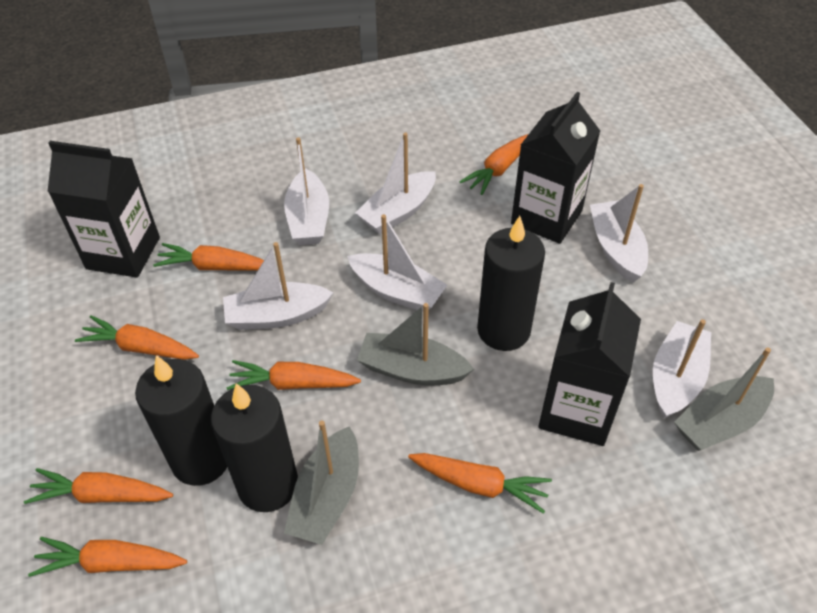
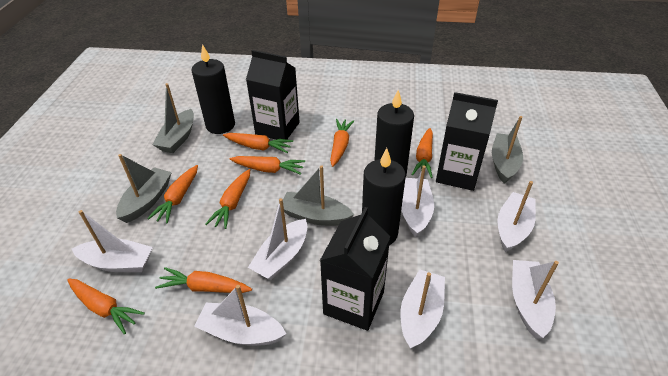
grey boat: [284,421,359,545] [357,303,474,385] [674,347,774,451] = 3 -> [116,154,172,223] [152,83,194,153] [283,165,354,226] [492,116,523,184] = 4
orange carrot: [24,468,173,504] [28,537,187,577] [75,315,199,360] [153,243,264,271] [226,360,361,390] [408,453,552,514] [459,134,529,195] = 7 -> [67,279,145,334] [147,165,198,224] [155,267,252,293] [205,169,250,229] [223,133,293,153] [230,156,305,175] [330,119,354,167] [411,128,433,178] = 8
white boat: [223,242,333,330] [284,137,329,245] [347,214,447,312] [355,133,436,234] [590,184,648,283] [653,319,711,419] = 6 -> [72,210,153,272] [194,285,286,346] [248,198,308,280] [401,165,434,237] [401,269,445,349] [497,181,536,252] [512,260,559,339] = 7

